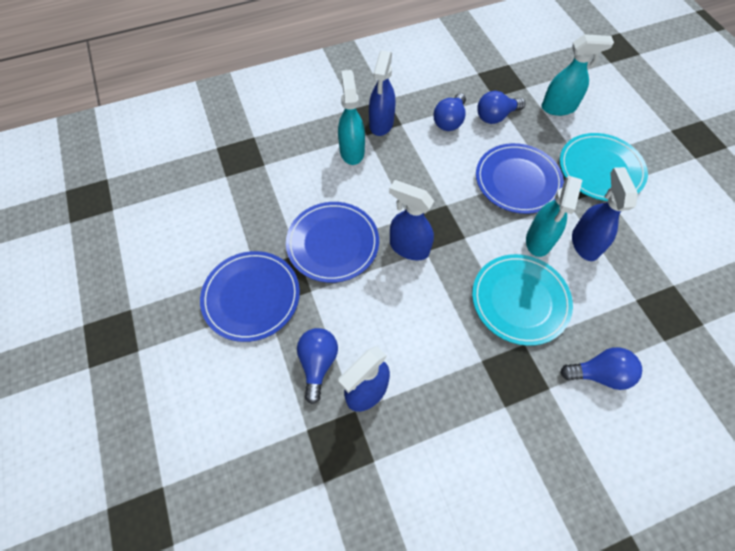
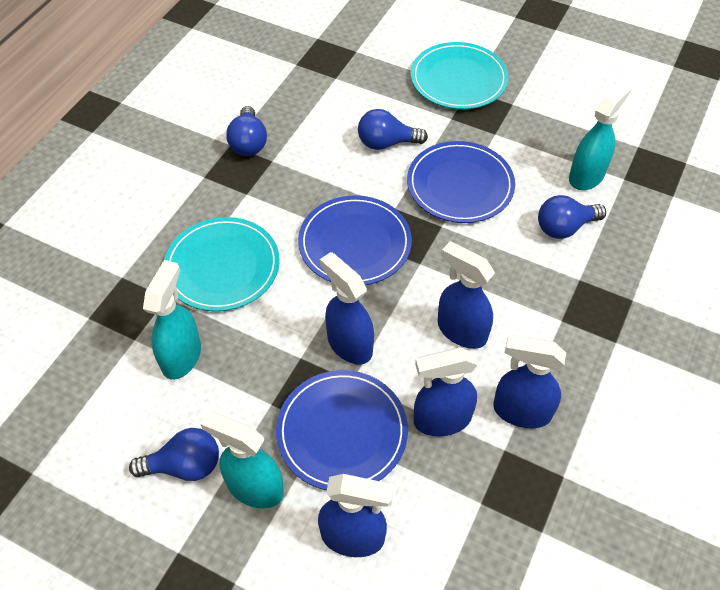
blue spray bottle: [338,346,390,412] [369,50,395,136] [389,180,434,261] [572,167,638,261] = 4 -> [318,474,394,557] [320,252,374,365] [414,347,477,436] [437,241,495,349] [493,335,566,428] = 5

